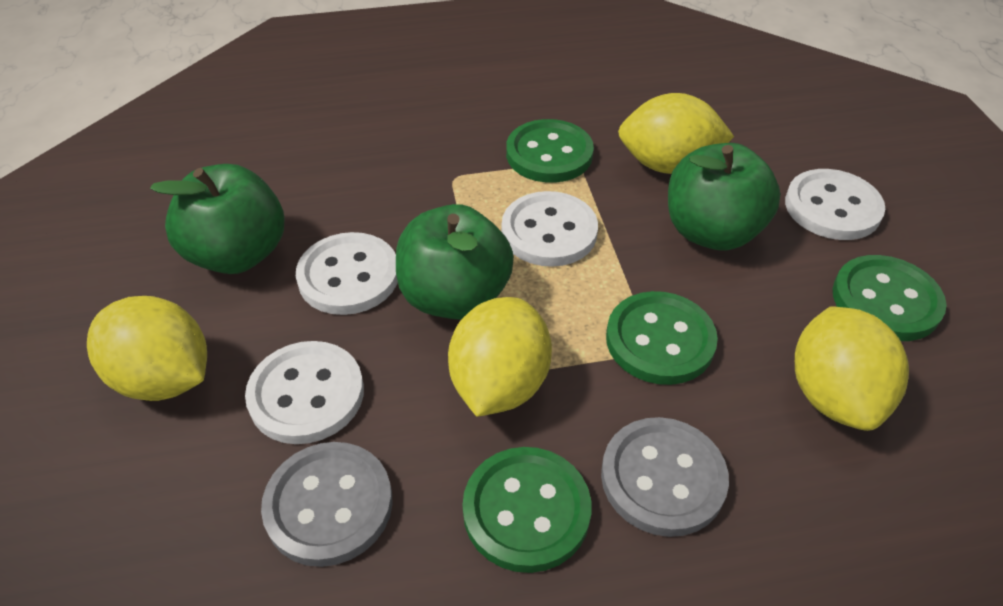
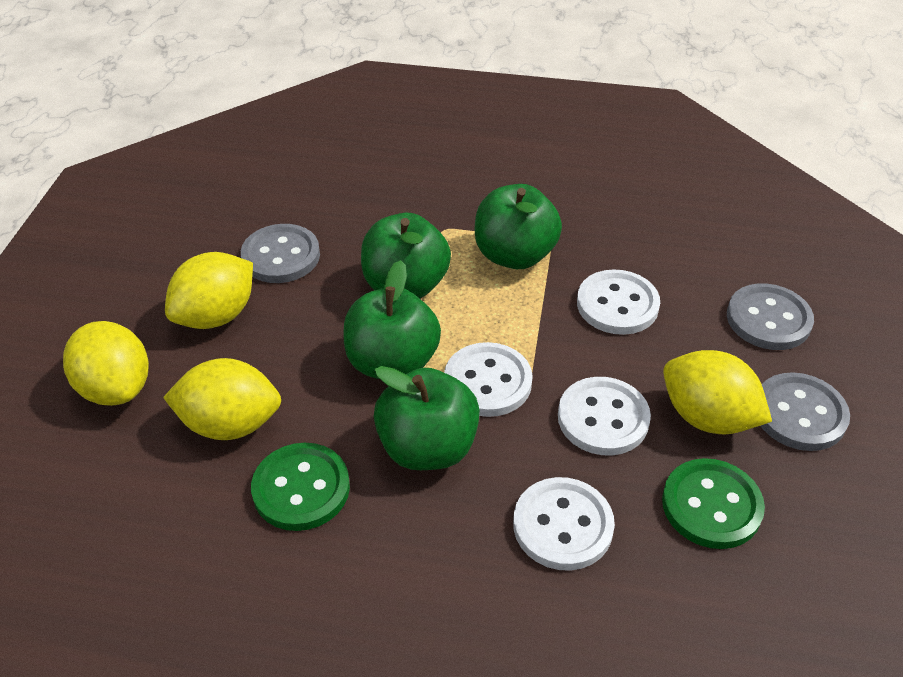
green apple: [150,164,284,274] [396,204,514,320] [668,143,781,250] = 3 -> [344,260,441,379] [361,213,451,298] [373,366,480,470] [475,184,562,269] = 4
green button: [462,447,591,573] [506,119,594,183] [606,291,718,385] [833,255,947,341] = 4 -> [251,443,350,531] [662,458,765,549] = 2
grey button: [261,442,393,567] [601,417,729,537] = 2 -> [241,224,320,283] [727,284,814,350] [761,372,850,451] = 3

